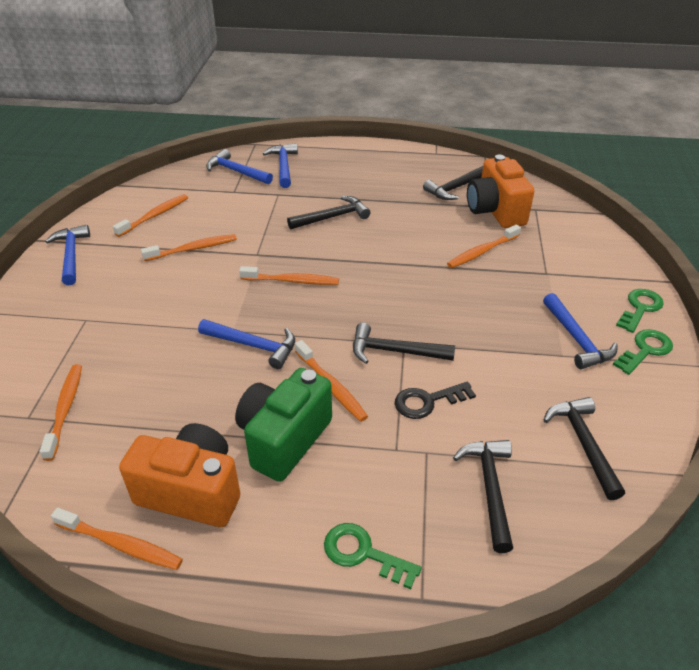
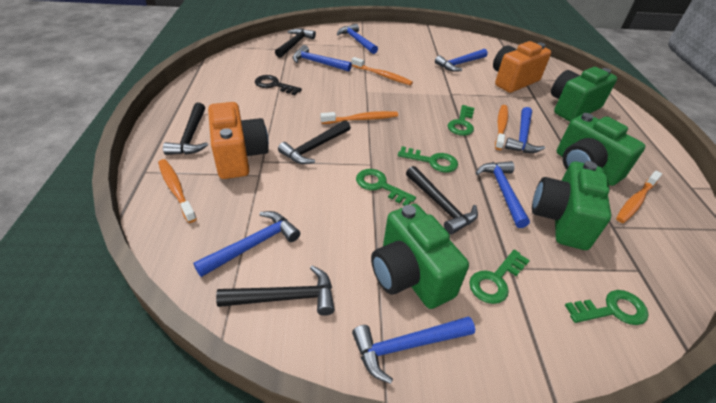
blue hammer: [45,225,90,285] [198,319,295,369] [206,149,273,184] [263,143,298,188] [543,293,618,369] = 5 -> [193,211,300,277] [293,45,352,71] [337,24,378,54] [352,316,475,384] [435,49,488,71] [476,161,530,228] [505,107,545,153] = 7
green camera: [235,368,332,482] = 1 -> [371,204,469,309] [532,161,611,250] [551,67,617,122] [557,113,645,186] = 4
green key: [324,523,422,589] [613,329,673,375] [616,289,664,333] = 3 -> [356,169,416,206] [398,146,458,173] [448,105,474,136] [469,250,530,304] [565,290,649,325] = 5
orange toothbrush: [40,364,82,461] [51,508,183,570] [113,194,188,237] [141,234,237,261] [239,266,339,285] [295,340,368,422] [447,224,521,268] = 7 -> [158,159,197,223] [321,111,398,124] [351,57,413,85] [495,105,508,150] [616,171,662,223] = 5

